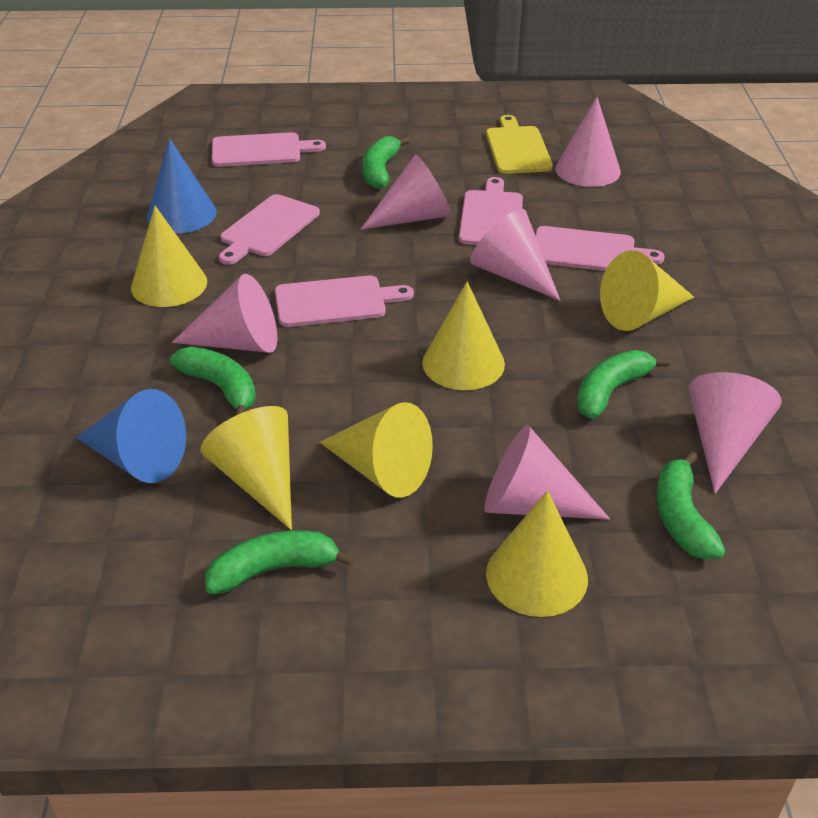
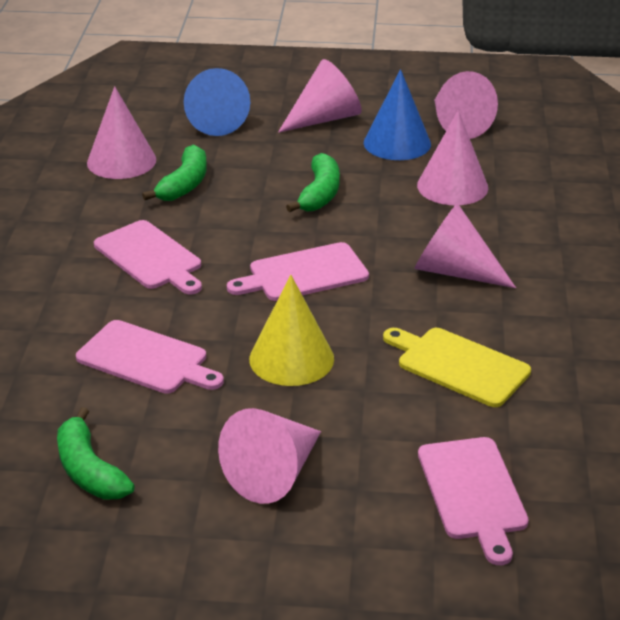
green banana: [170,347,256,415] [205,530,355,594] [362,136,409,189] [577,350,670,419] [656,451,726,560] = 5 -> [57,407,135,500] [142,145,207,201] [286,153,340,212] = 3
pink cutting board: [212,132,326,167] [219,194,320,265] [275,275,414,327] [459,177,523,245] [535,226,665,271] = 5 -> [76,320,224,394] [94,220,202,295] [227,242,369,301] [418,437,529,565] = 4
yellow cone: [131,206,207,307] [201,406,292,530] [320,402,433,498] [422,281,505,390] [486,491,588,617] [600,250,694,331] = 6 -> [249,275,334,386] = 1

